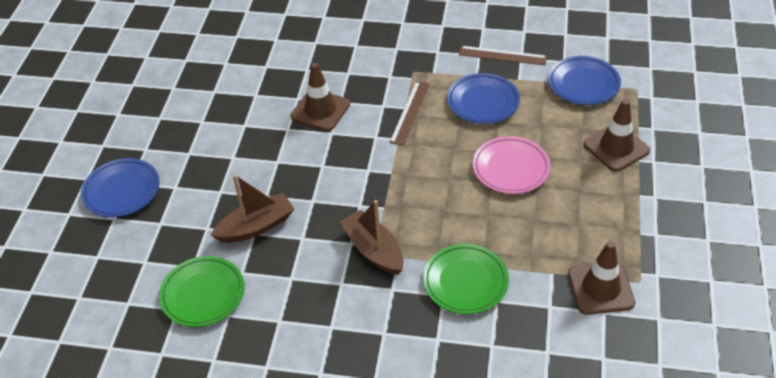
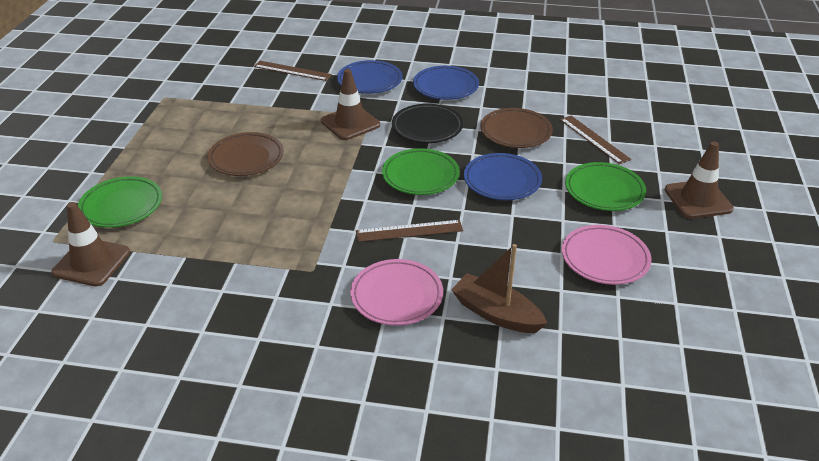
black plate: none = 0 -> [392,104,463,143] = 1
brown boat: [211,174,294,243] [340,200,404,275] = 2 -> [451,244,547,333] = 1
brown plate: none = 0 -> [207,132,284,176] [480,108,553,148] = 2
brown ruler: [389,81,430,146] [459,46,547,65] = 2 -> [254,61,332,81] [356,220,463,242] [560,116,631,164] = 3
green plate: [159,256,245,327] [423,244,509,314] = 2 -> [78,176,162,228] [382,148,460,195] [565,162,646,211] = 3
pink plate: [473,136,551,194] = 1 -> [350,259,443,325] [562,225,651,285] = 2

